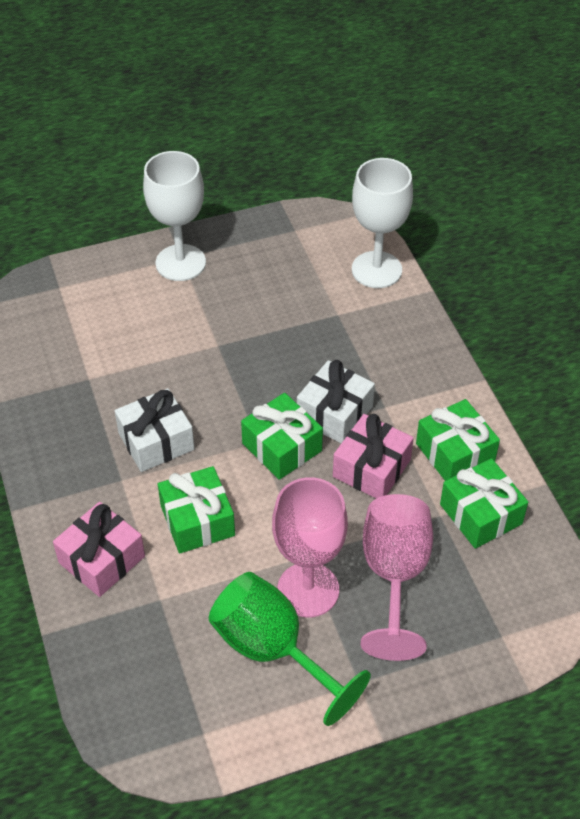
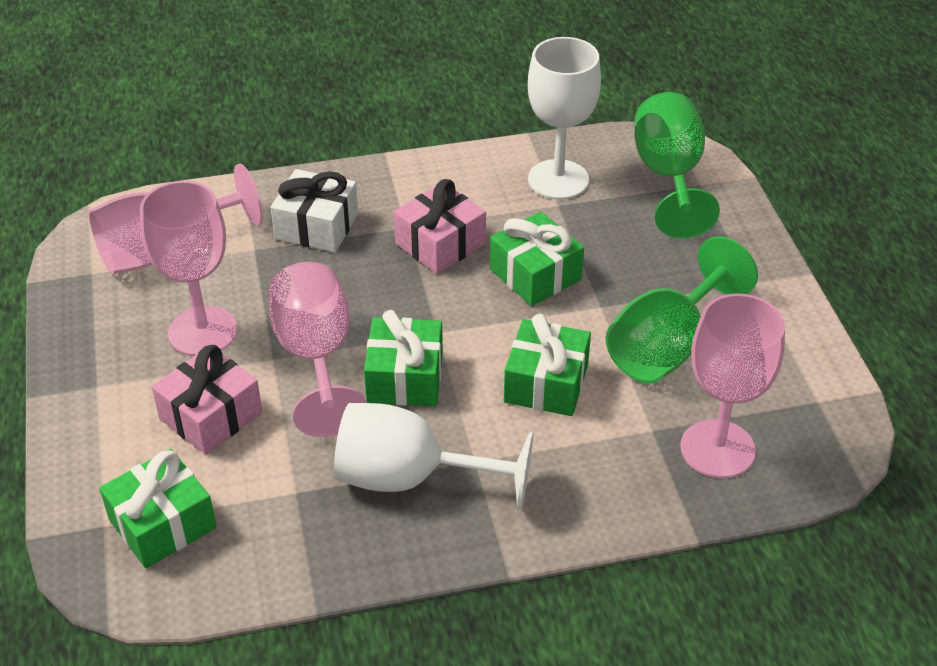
green goblet: [209,572,371,726] = 1 -> [606,236,758,383] [634,92,720,238] = 2
pink goblet: [272,477,348,617] [361,494,433,661] = 2 -> [88,164,263,274] [140,181,237,356] [269,262,367,437] [681,293,785,478] = 4
white gift: [115,388,195,472] [297,360,375,443] = 2 -> [271,169,358,252] = 1

